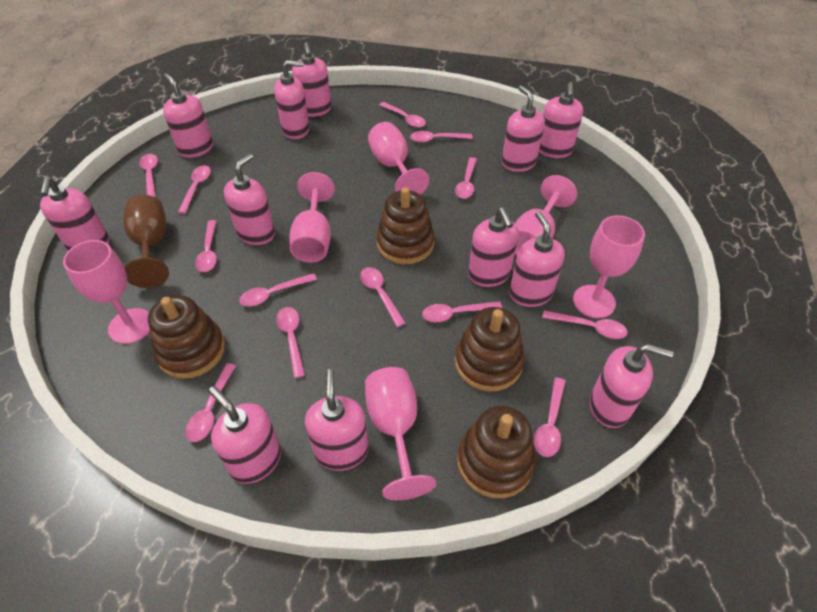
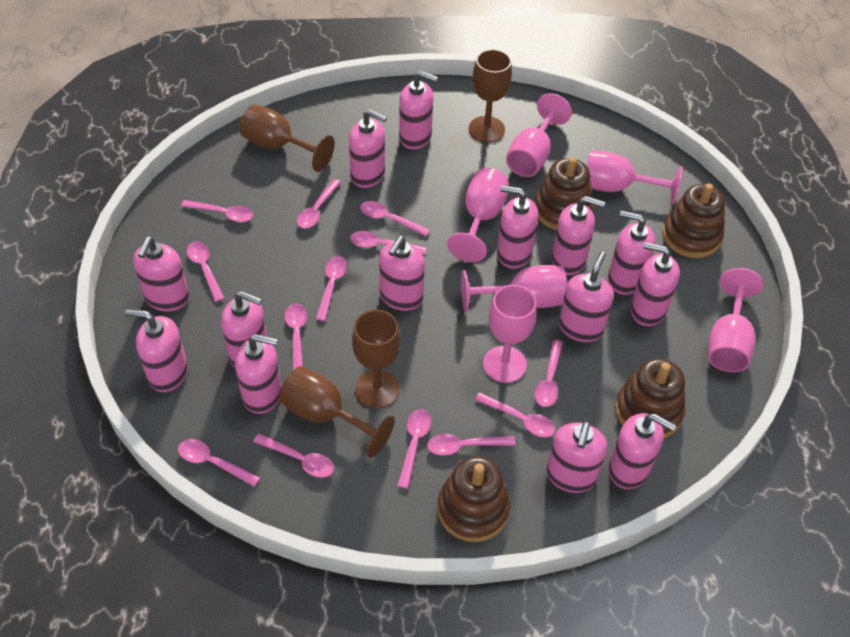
brown goblet: [123,195,169,288] = 1 -> [239,104,335,172] [279,366,395,458] [352,309,400,408] [469,49,512,142] = 4
pink soap dispenser: [40,177,109,251] [163,73,213,158] [209,386,281,484] [224,154,275,245] [274,60,310,139] [292,42,331,117] [305,369,369,471] [468,207,519,287] [502,86,545,172] [509,211,565,307] [539,82,583,158] [590,344,674,428] = 12 -> [125,309,188,392] [133,237,189,311] [221,291,267,367] [235,334,282,414] [349,109,387,188] [379,236,425,311] [399,71,438,150] [497,186,538,269] [546,421,607,493] [551,196,605,275] [559,251,614,342] [608,211,655,295] [609,413,676,489] [630,242,680,326] = 14

